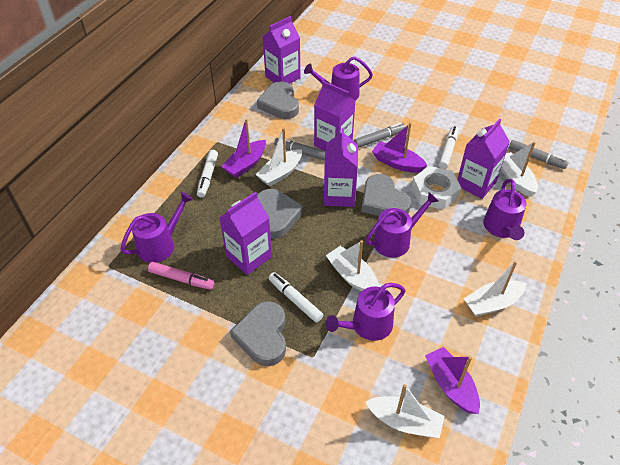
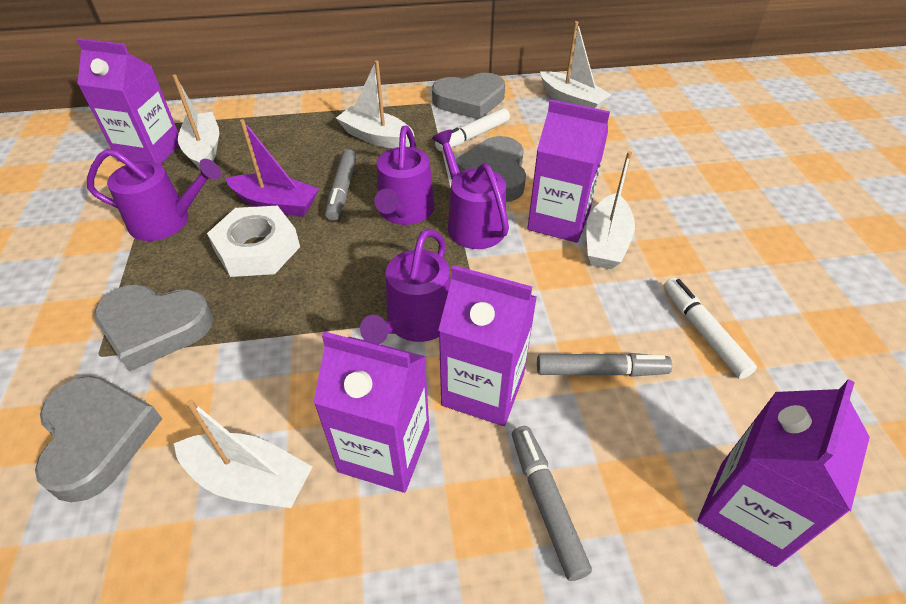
pink marker: [148,262,214,290] = 1 -> none = 0
purple boat: [221,119,266,178] [372,123,427,173] [425,347,480,414] = 3 -> [226,119,319,217] = 1
purple watering can: [120,192,193,263] [304,56,373,100] [326,283,405,341] [366,192,439,257] [483,179,526,240] = 5 -> [87,149,221,241] [360,229,451,344] [374,126,434,225] [432,130,509,249] = 4
white marker: [197,150,218,198] [269,272,323,323] [439,126,458,169] = 3 -> [435,108,510,151] [663,278,757,379] = 2

